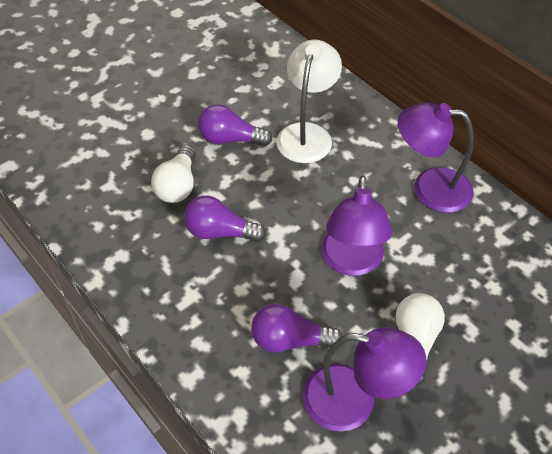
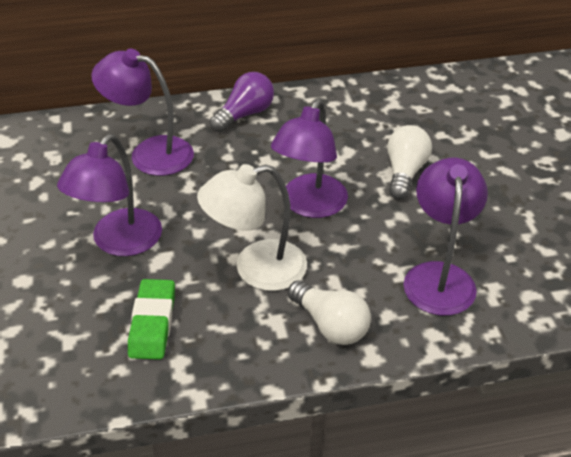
green eraser: none = 0 -> [128,279,175,360] = 1
purple lamp: [303,327,426,432] [321,175,392,276] [398,103,474,213] = 3 -> [57,134,162,256] [91,49,194,176] [271,99,348,218] [403,158,488,316] = 4
purple light bulb: [184,196,266,242] [198,104,272,146] [251,304,342,353] = 3 -> [210,72,274,132] = 1

